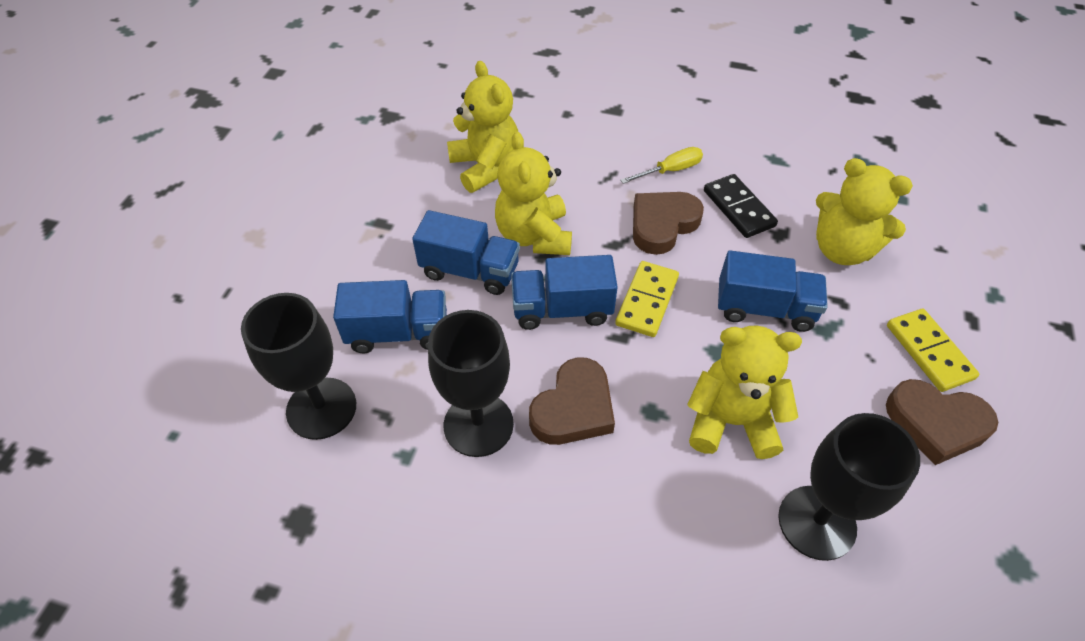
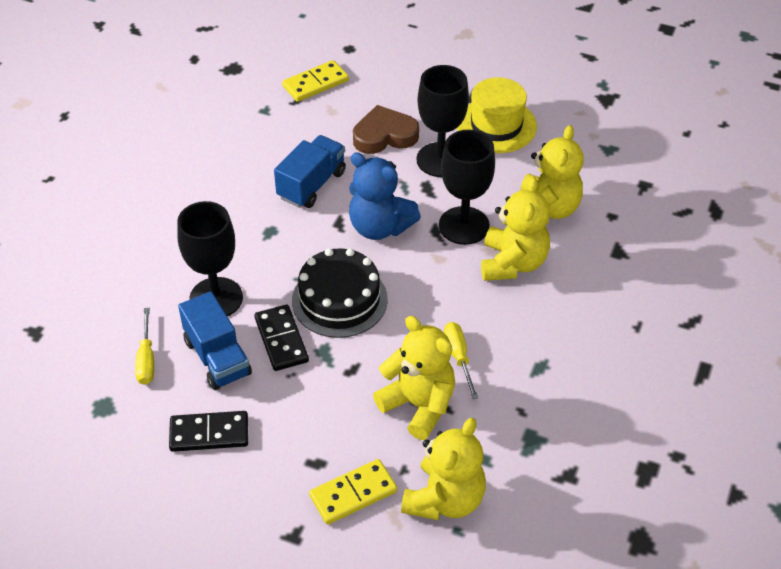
black cake: none = 0 -> [292,248,388,338] = 1
black domino: [704,174,778,238] = 1 -> [169,411,248,452] [254,305,309,371] = 2
blue teddy bear: none = 0 -> [349,152,421,240] = 1
blue truck: [333,280,447,353] [412,210,520,295] [511,255,618,330] [718,250,828,332] = 4 -> [178,291,252,390] [274,135,346,208] = 2
brown heart: [529,357,615,445] [633,192,704,255] [886,379,998,465] = 3 -> [353,105,419,154] = 1
yellow hat: none = 0 -> [457,77,537,153] = 1
yellow screwdriver: [620,147,703,184] = 1 -> [135,308,154,385] [444,322,478,399] = 2

